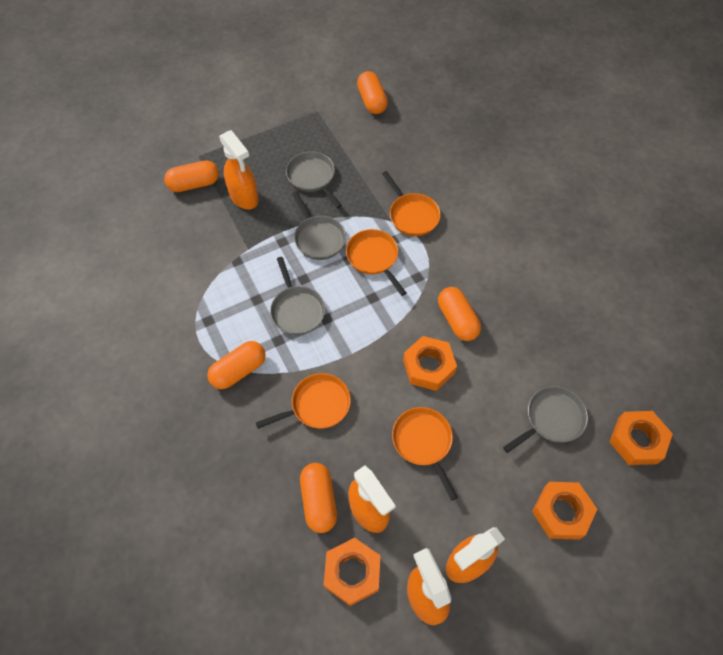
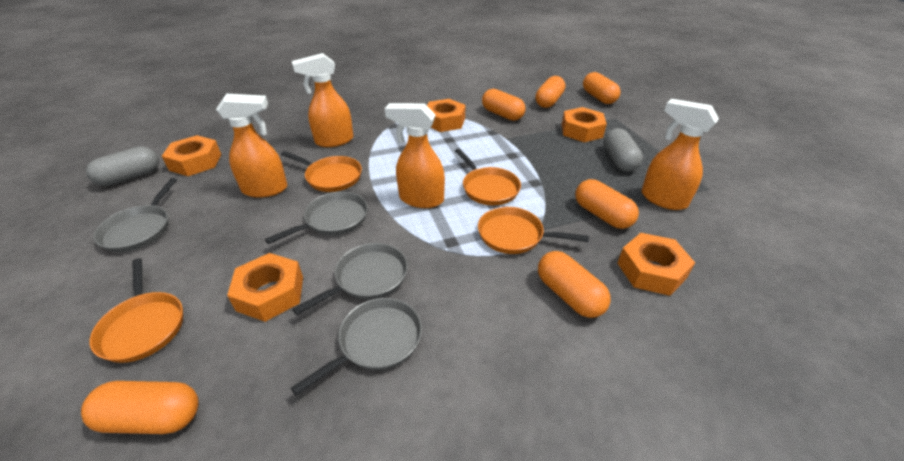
grey capsule: none = 0 -> [86,146,159,186] [603,128,643,172] = 2
orange capsule: [164,161,219,192] [207,341,266,389] [300,463,337,533] [357,71,388,114] [438,287,481,341] = 5 -> [81,381,199,434] [482,89,526,121] [535,76,565,108] [538,251,611,318] [575,179,639,229] [583,72,621,104] = 6
orange nut: [324,538,381,606] [403,336,457,391] [532,482,597,540] [610,411,673,465] = 4 -> [162,135,221,176] [227,253,303,322] [427,99,465,132] [562,107,607,142] [617,233,695,296] = 5

